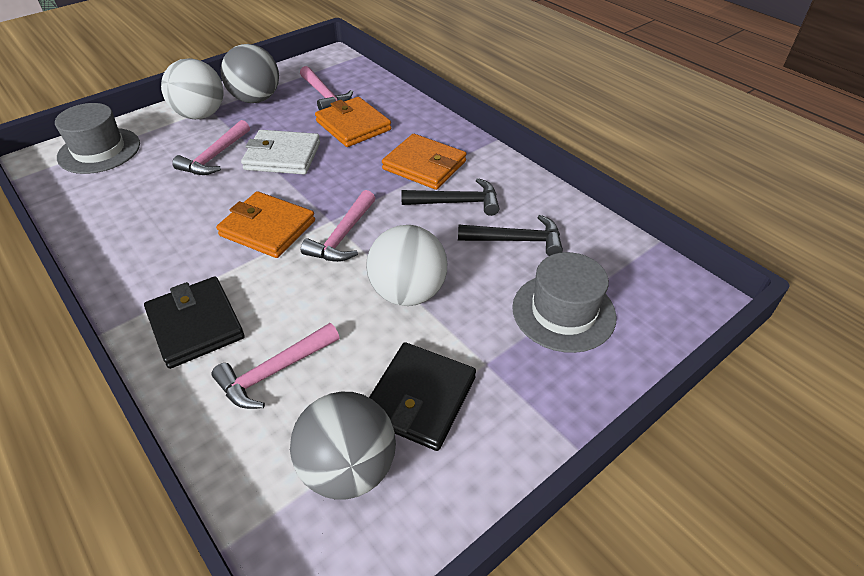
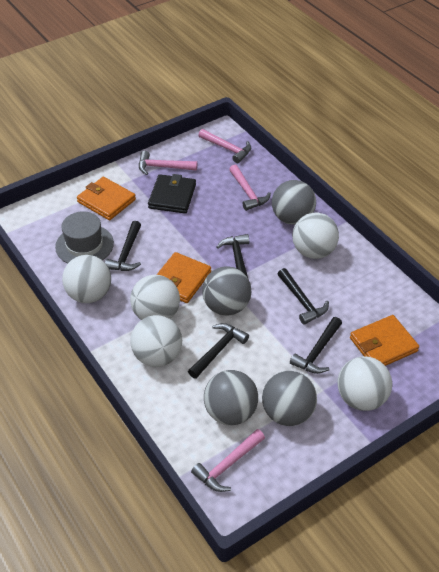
black hammer: [401,178,499,216] [458,215,563,256] = 2 -> [105,221,141,271] [188,323,249,379] [217,234,249,280] [278,268,329,325] [290,317,342,374] = 5
black wallet: [144,277,245,369] [369,342,476,451] = 2 -> [148,174,196,214] = 1
grey ball: [221,44,279,103] [290,392,396,500] = 2 -> [202,266,251,316] [204,370,258,425] [262,371,317,426] [272,180,316,225] = 4
grey hat: [55,103,140,174] [512,252,616,353] = 2 -> [55,211,114,264] = 1
white ball: [161,58,224,119] [366,225,447,306] = 2 -> [62,255,111,303] [130,275,180,320] [130,315,182,367] [292,213,339,259] [338,356,392,411] = 5
white wallet: [241,130,320,175] = 1 -> none = 0

